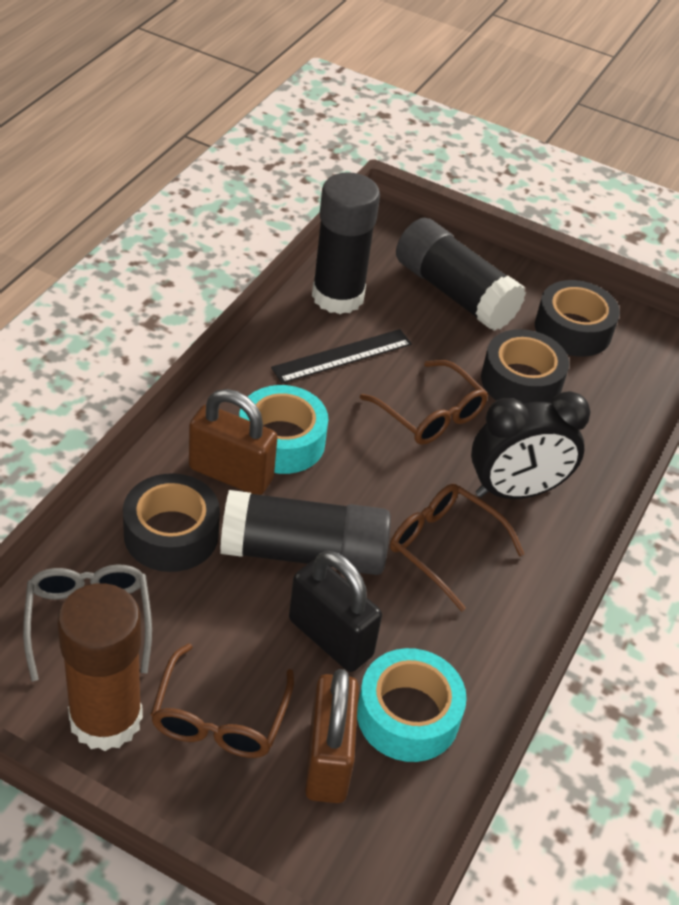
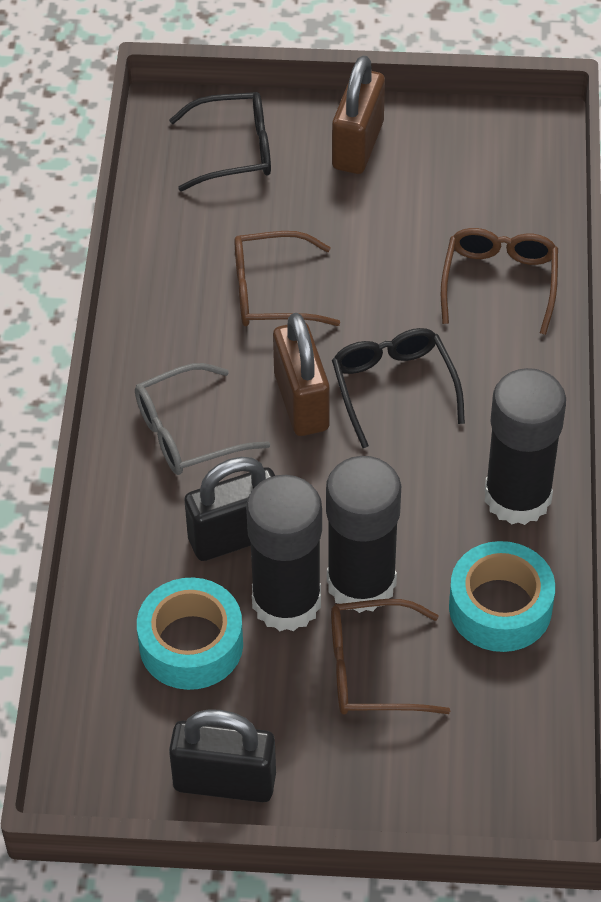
black clock: [471,391,591,499] = 1 -> none = 0
black glasses: none = 0 -> [169,92,271,191] [332,328,465,448] = 2
black padlock: [289,551,382,672] = 1 -> [169,709,276,802] [184,457,275,561] = 2
black ruler: [271,329,412,383] = 1 -> none = 0
black tape: [123,473,220,572] [481,329,569,404] [535,280,620,357] = 3 -> none = 0
brown glue stick: [57,583,143,751] = 1 -> none = 0

